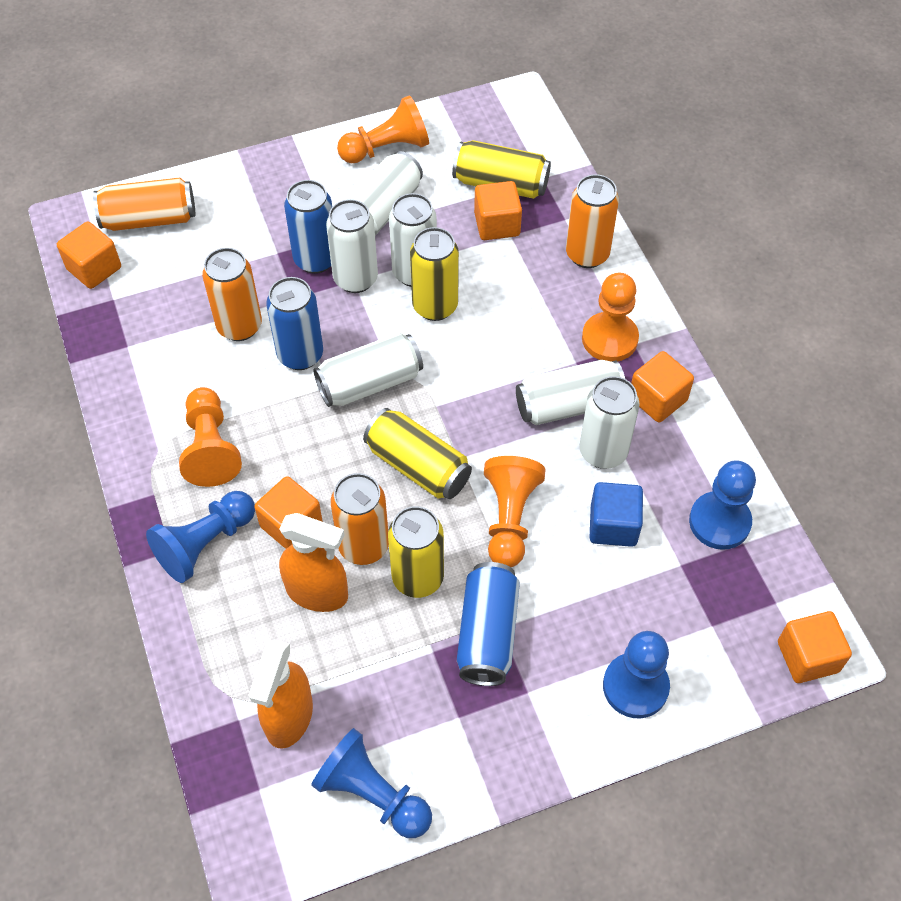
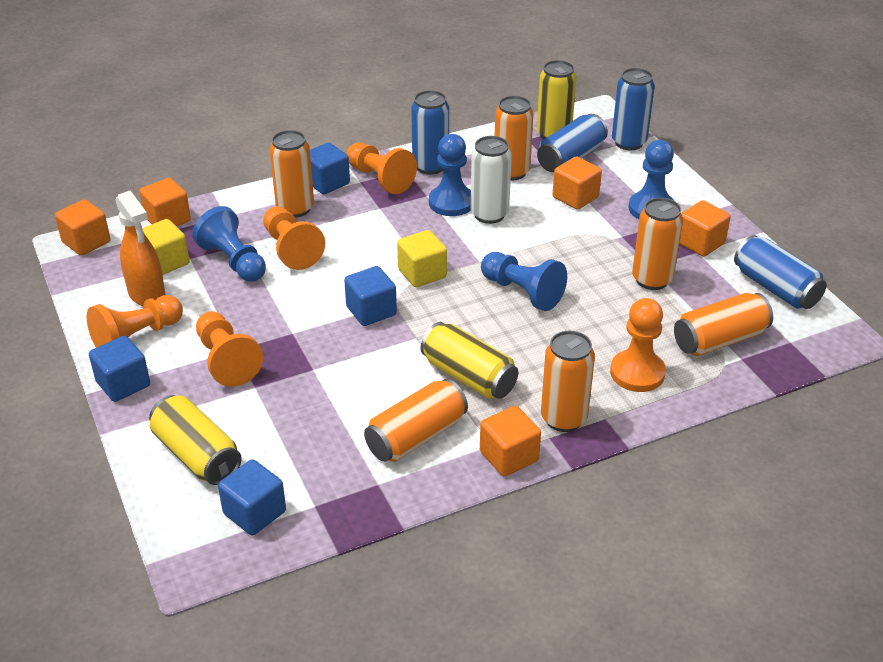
blue can: [266,277,323,370] [284,180,332,274] [457,562,520,686] = 3 -> [411,90,449,175] [537,114,608,172] [612,68,655,150] [734,235,827,309] = 4
blue cube: [589,482,643,547] = 1 -> [89,336,150,402] [218,459,286,536] [310,142,350,194] [344,266,397,326] = 4
orange can: [93,178,195,231] [202,248,262,341] [331,473,389,565] [566,174,619,268] = 4 -> [270,130,314,218] [364,379,468,462] [495,96,533,180] [541,331,595,432] [632,198,683,290] [674,293,773,356] = 6
orange pawn: [179,387,242,487] [337,95,429,163] [484,456,546,567] [582,273,639,362] = 4 -> [87,295,183,348] [196,311,263,387] [263,206,325,270] [346,142,417,194] [610,298,666,392] = 5
orange spray bottle: [249,640,313,749] [279,513,348,612] = 2 -> [115,190,165,307] = 1
white can: [313,333,423,407] [326,199,378,293] [347,151,423,235] [389,193,437,287] [516,360,625,425] [579,376,639,469] = 6 -> [471,136,512,224] = 1
yellow can: [363,408,472,499] [388,506,444,598] [410,227,459,321] [452,140,551,199] = 4 -> [149,395,242,485] [421,322,518,399] [537,60,576,139] = 3
yellow cube: none = 0 -> [142,219,190,275] [397,230,447,287] = 2

